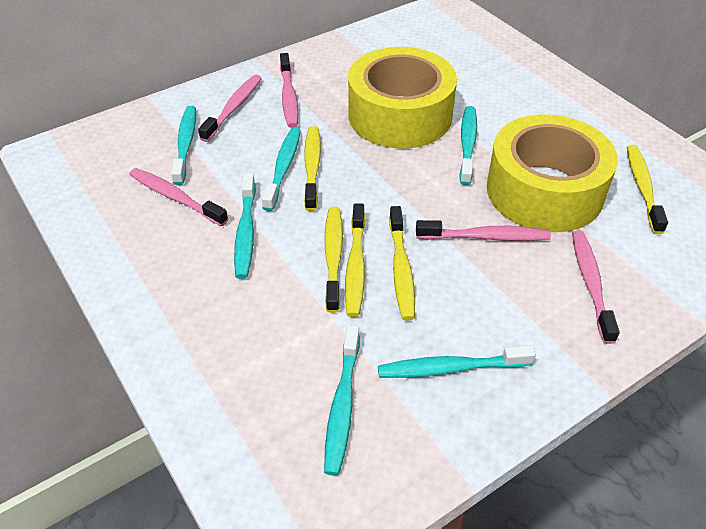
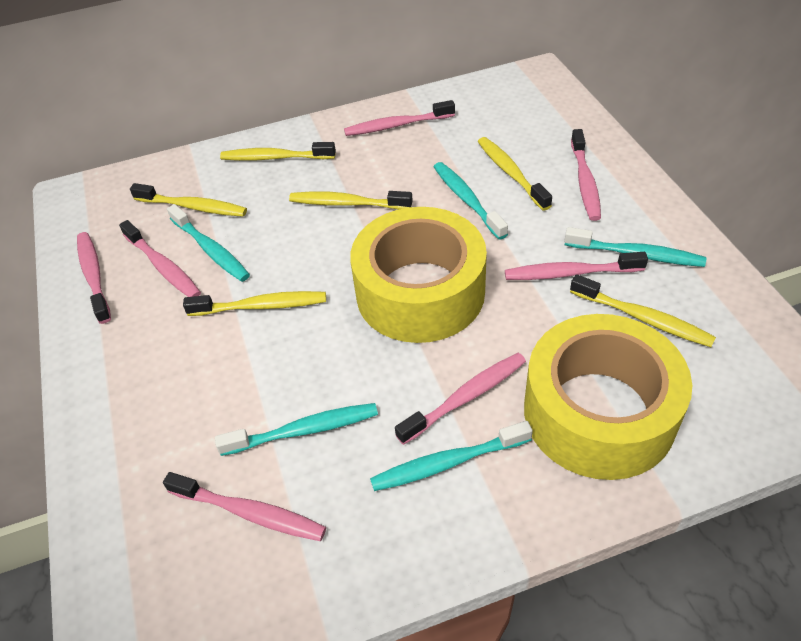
pink toothbrush: [129,168,228,226] [198,75,262,142] [280,53,298,128] [416,220,551,241] [572,231,620,344] = 5 -> [77,232,111,324] [119,220,201,297] [163,472,326,541] [344,100,455,136] [395,353,526,445] [505,252,648,280] [571,129,601,221] = 7
turquoise toothbrush: [171,106,196,185] [234,173,256,279] [262,127,301,211] [324,325,360,476] [378,345,536,378] [459,106,477,185] = 6 -> [167,204,250,282] [215,403,378,456] [370,421,533,491] [434,162,508,240] [564,227,706,267] = 5
yellow toothbrush: [304,126,321,211] [324,207,343,313] [345,203,365,317] [389,206,415,321] [627,145,668,234] = 5 -> [130,183,247,217] [183,291,326,316] [220,142,336,161] [289,191,413,210] [478,137,552,211] [570,274,716,347] = 6

